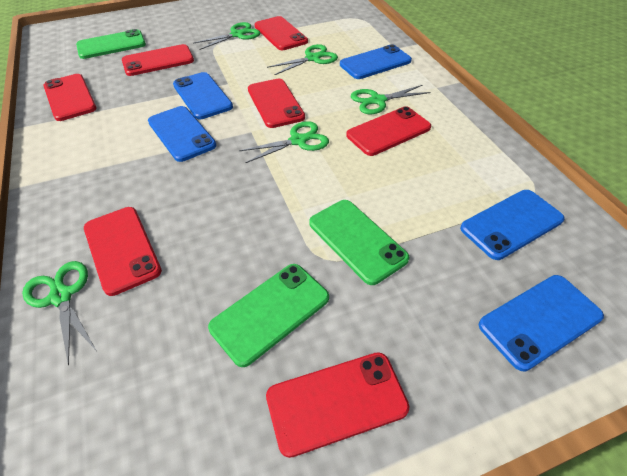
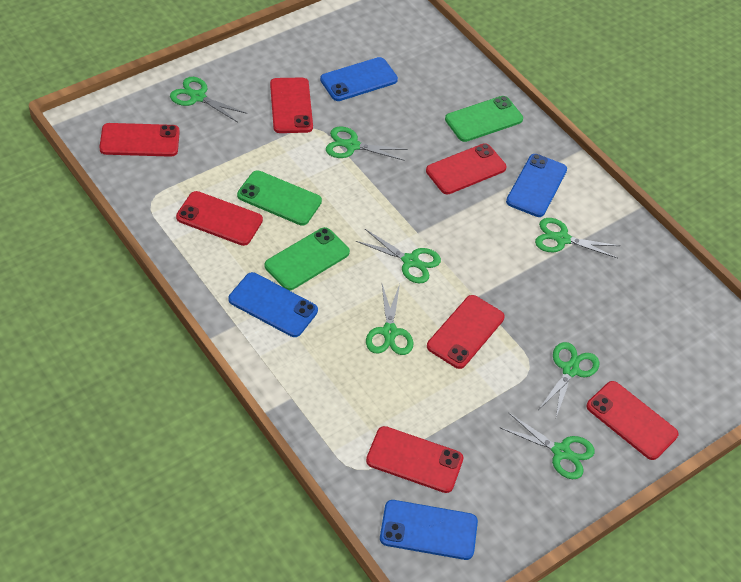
blue phone: [148,106,216,162] [173,72,233,119] [340,44,412,79] [460,190,565,260] [479,275,604,372] = 5 -> [229,272,318,337] [320,57,398,101] [380,500,478,560] [506,154,567,217] = 4
green scissors: [22,261,96,366] [193,22,260,50] [239,121,329,163] [267,44,338,75] [351,85,431,114] = 5 -> [170,77,247,123] [326,126,408,161] [356,229,441,283] [366,284,413,355] [501,413,595,479] [535,218,620,258] [538,342,599,417] = 7

